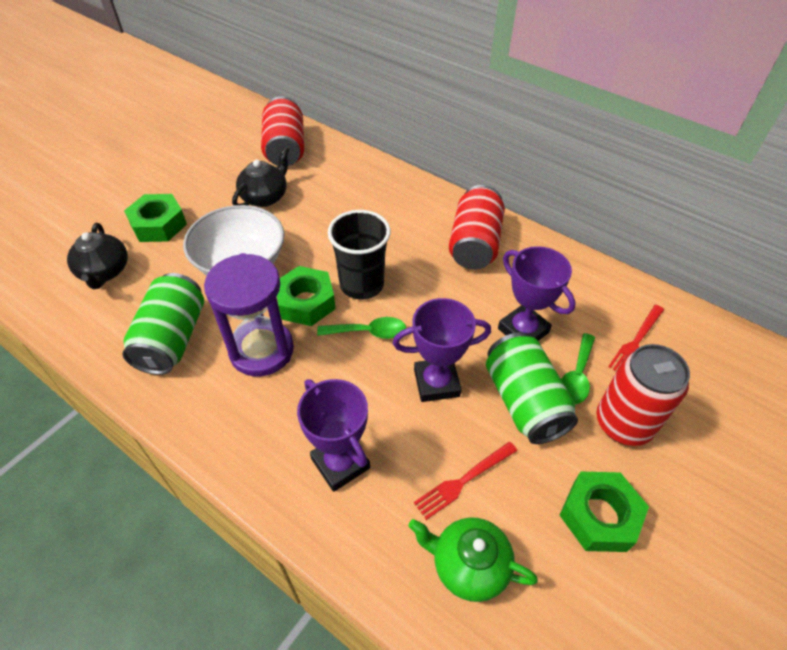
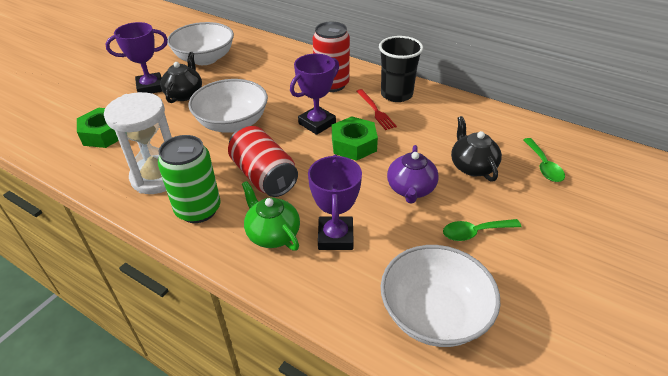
green can: [122,273,204,375] [486,332,578,444] = 2 -> [158,135,221,223] = 1
green nut: [124,194,187,242] [277,266,336,326] [560,472,649,552] = 3 -> [77,108,119,148] [332,116,378,161] = 2
purple hourglass: [204,253,294,376] = 1 -> none = 0
purple teapot: none = 0 -> [387,145,439,204] = 1
red can: [261,96,304,166] [449,185,505,269] [597,344,690,446] = 3 -> [228,126,298,197] [313,22,350,92] = 2
red fork: [414,442,517,520] [608,305,664,371] = 2 -> [356,89,397,130] = 1
white bowl: [183,205,285,275] = 1 -> [167,22,234,65] [188,79,268,133] [381,245,500,347] = 3
white hourglass: none = 0 -> [104,92,172,194] = 1

